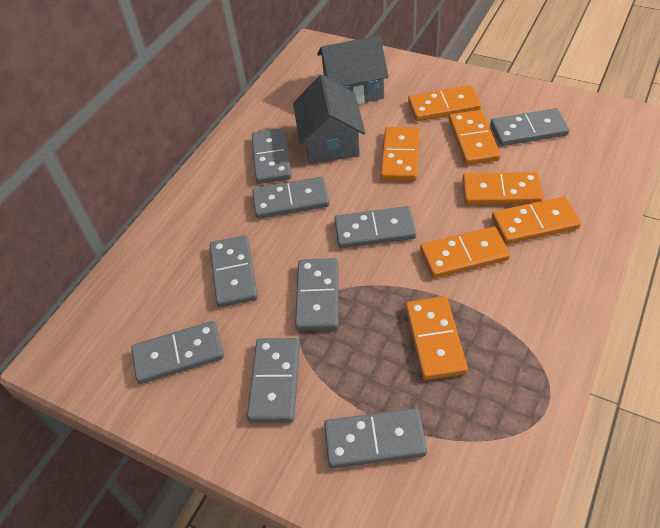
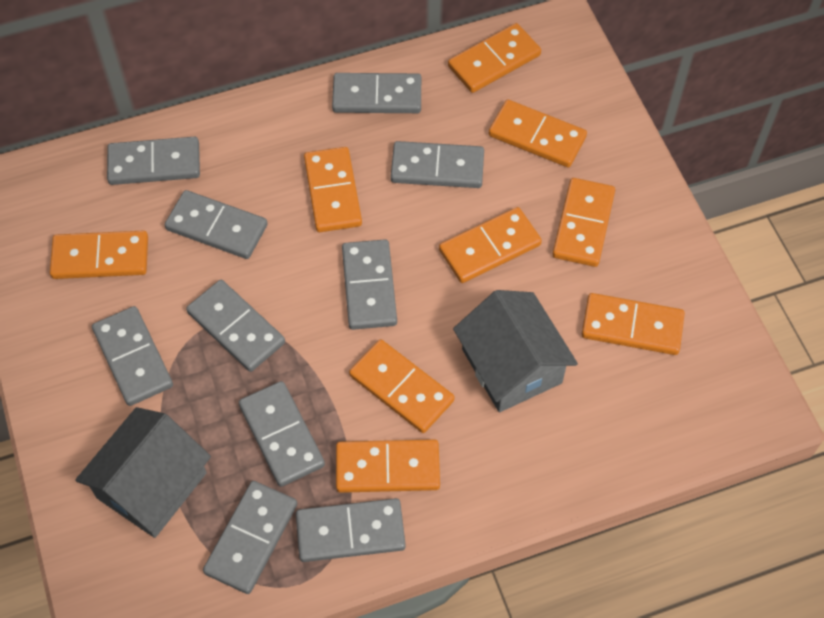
grey domino: [131,321,224,384] [210,235,258,307] [247,338,300,423] [252,128,292,184] [252,177,329,219] [295,258,339,331] [324,408,427,468] [334,206,416,249] [491,108,570,146] = 9 -> [92,306,173,406] [107,137,200,185] [165,190,268,259] [186,280,285,372] [203,481,297,594] [239,381,325,487] [296,498,406,562] [332,73,421,113] [342,239,397,330] [391,141,484,188] = 10
orange domino: [381,127,420,181] [405,296,468,380] [408,85,481,121] [420,227,510,278] [449,110,501,165] [462,172,543,205] [492,197,581,244] = 7 -> [50,230,148,279] [304,147,362,232] [336,439,440,493] [349,339,455,433] [439,207,542,283] [448,23,541,93] [489,100,587,167] [552,178,615,267] [582,293,685,355] = 9

